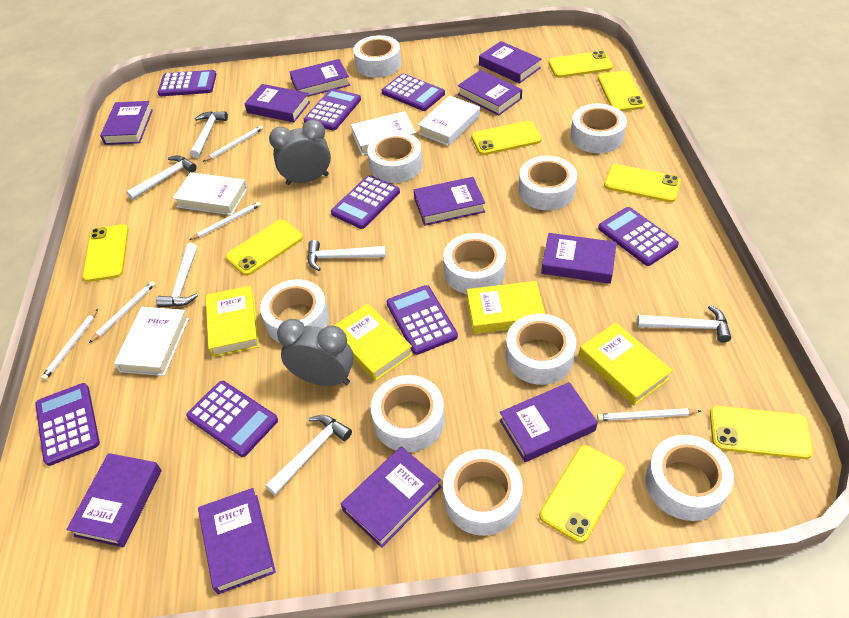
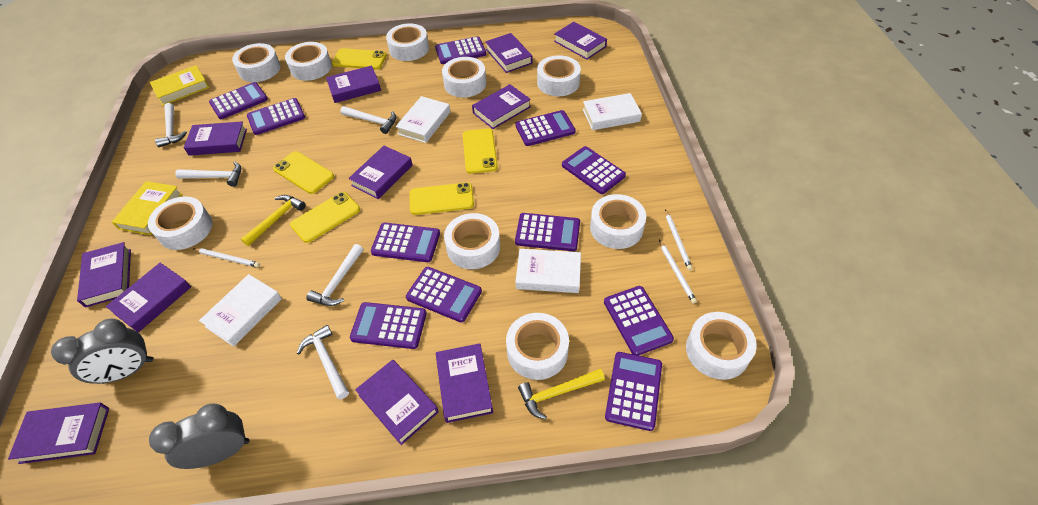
purple calculator: [35,383,100,466] [158,70,216,96] [186,381,278,457] [304,89,361,131] [331,175,400,229] [382,73,445,111] [386,285,458,355] [598,207,679,266] = 8 -> [209,82,268,119] [247,98,305,135] [350,302,427,349] [371,223,440,262] [406,267,482,322] [435,36,486,64] [515,110,576,146] [515,213,580,251] [562,146,626,194] [604,286,674,356] [605,352,662,431] = 11
white hammer: [126,155,197,200] [156,243,198,308] [190,111,228,158] [265,415,352,496] [308,240,386,271] [637,305,731,343] = 6 -> [155,103,187,147] [175,161,241,187] [297,325,349,400] [306,244,363,306] [340,106,396,134] = 5
white pencil: [41,309,98,381] [89,281,155,343] [189,201,261,240] [203,125,263,162] [597,408,701,421] = 5 -> [194,248,260,267] [659,240,697,304] [665,210,692,270] = 3
yellow book: [206,286,260,357] [334,304,413,381] [467,281,545,334] [579,322,673,406] = 4 -> [112,181,182,235] [150,65,209,106] = 2
yellow hammer: none = 0 -> [241,195,306,246] [518,369,605,420] = 2
yellow phone: [82,224,129,282] [226,220,303,276] [471,121,542,155] [539,445,625,543] [548,51,613,78] [598,71,645,111] [604,164,681,203] [710,406,813,459] = 8 -> [273,151,334,194] [290,192,360,243] [332,48,387,69] [410,183,474,215] [463,129,498,174] = 5

